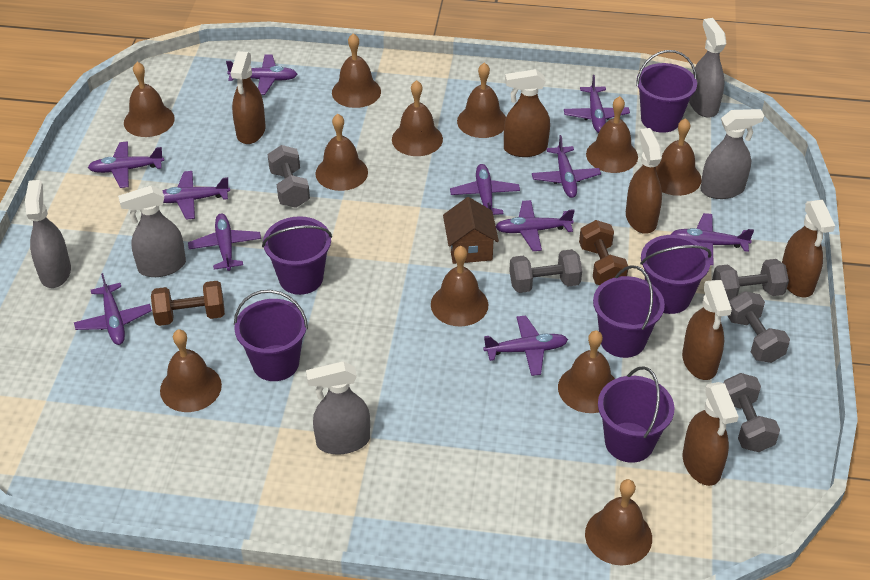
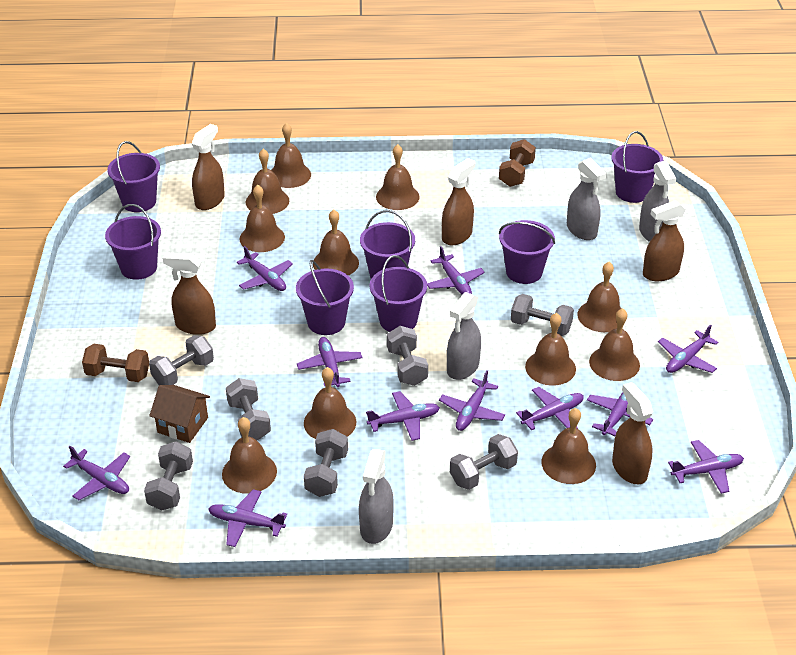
brown spray bottle: [231,51,266,144] [504,69,550,157] [626,128,662,234] [682,280,732,380] [683,382,739,486] [782,200,835,297] = 6 -> [163,252,216,335] [191,124,225,210] [442,158,475,245] [612,382,653,484] [643,200,686,281] = 5
grey dumbbell: [267,145,310,208] [509,249,582,293] [712,259,789,302] [723,373,780,452] [728,291,790,363] = 5 -> [144,441,193,511] [149,335,214,385] [226,378,271,440] [304,429,348,497] [387,326,428,386] [450,434,518,490] [511,294,574,336] = 7
grey spray bottle: [25,180,71,288] [118,186,186,277] [306,361,370,454] [689,18,726,118] [700,109,764,199] = 5 -> [359,449,394,544] [447,292,481,380] [567,158,607,240] [639,161,676,242] = 4
purple bucket: [234,290,308,381] [262,216,332,295] [593,265,665,358] [598,366,675,463] [636,50,697,133] [640,235,712,314] = 6 -> [105,204,161,280] [107,141,160,212] [296,260,354,335] [360,210,415,279] [369,255,427,332] [499,220,555,284] [611,131,664,203] = 7

